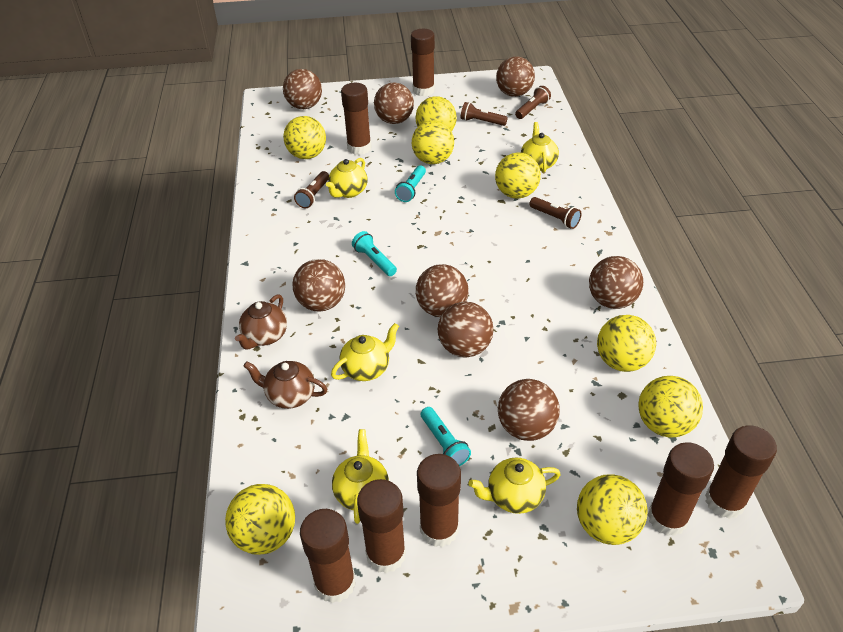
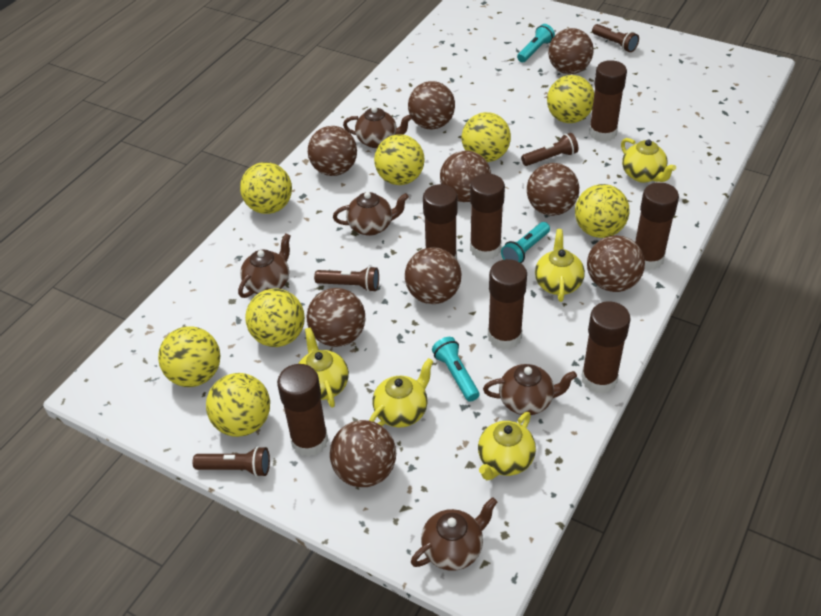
brown ball: [283,69,322,109] [292,259,345,312] [374,83,414,124] [416,264,469,317] [438,302,493,358] [496,56,535,97] [498,379,560,441] [589,256,643,309] = 8 -> [307,288,365,347] [308,126,357,176] [330,420,396,487] [405,247,461,304] [408,81,455,129] [440,150,491,202] [527,163,579,216] [548,28,594,74] [587,235,645,292] = 9
brown teapot: [235,294,287,349] [244,361,327,409] = 2 -> [238,233,291,298] [333,192,409,236] [343,107,412,148] [411,497,497,571] [483,364,577,415] = 5

